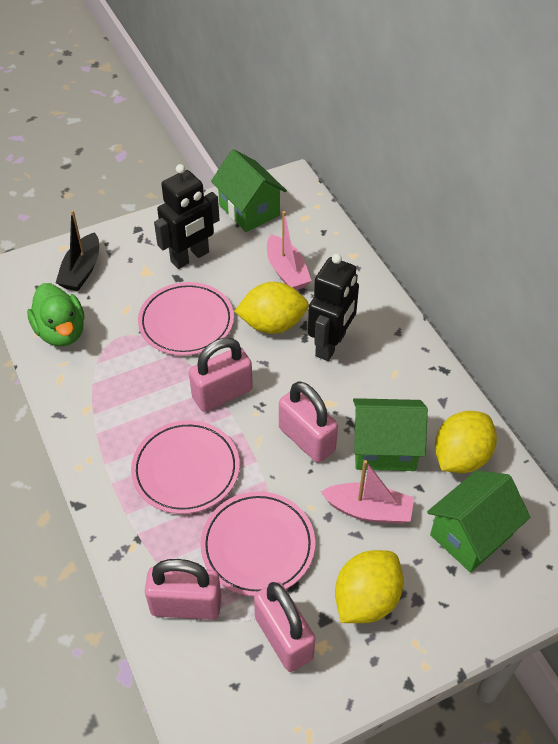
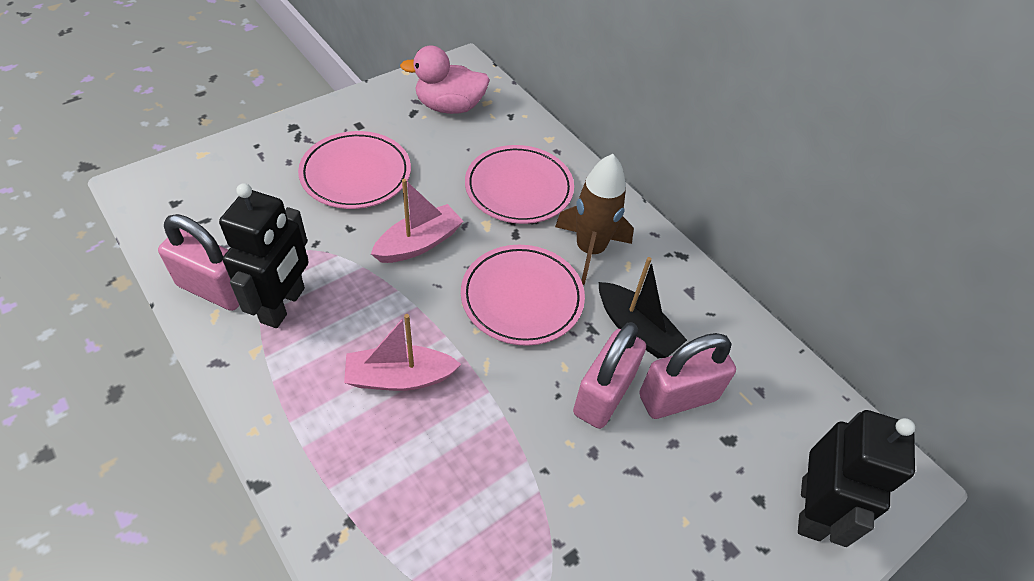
brown rocket: none = 0 -> [555,154,634,285] = 1
green duck: [27,283,84,347] = 1 -> none = 0
green house: [211,149,287,232] [353,398,428,471] [427,470,531,573] = 3 -> none = 0
pink duck: none = 0 -> [400,46,490,114] = 1
pink padlock: [145,559,221,620] [189,338,253,412] [254,582,315,672] [279,381,338,463] = 4 -> [158,214,239,311] [573,322,646,429] [639,333,736,419] = 3
yellow lemon: [234,282,309,334] [335,550,404,623] [435,411,497,473] = 3 -> none = 0

